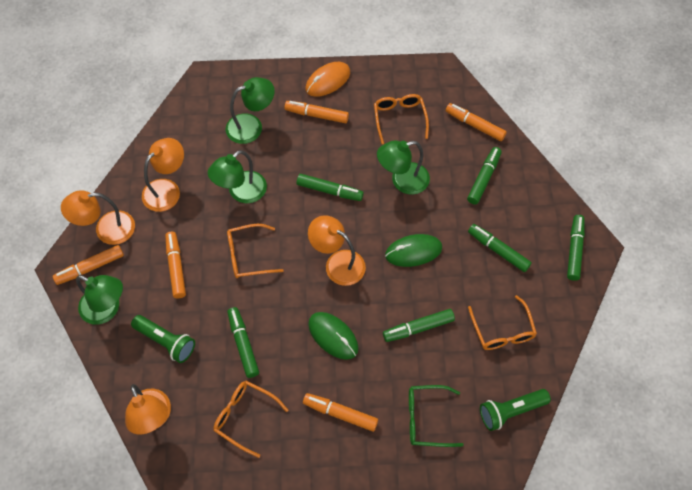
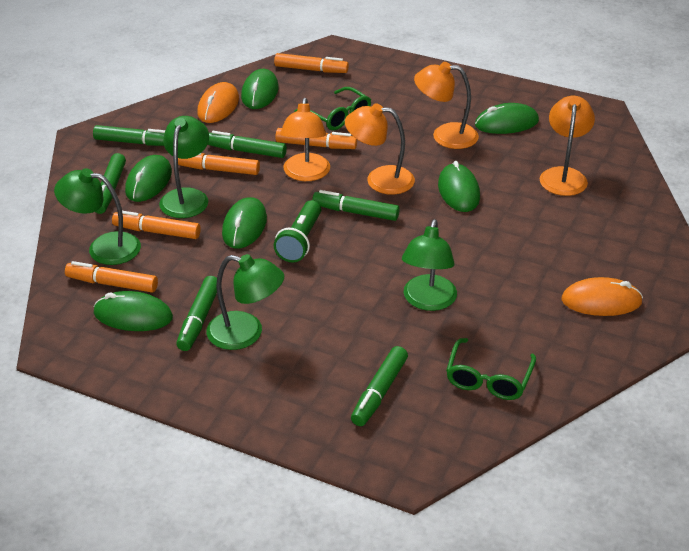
green flashlight: [131,315,195,363] [480,389,551,431] = 2 -> [273,200,321,262] = 1
green glasses: [409,385,463,447] = 1 -> [294,87,371,130] [446,338,536,400] = 2
green mouse: [308,312,359,360] [385,234,442,267] = 2 -> [93,291,173,331] [125,155,172,202] [222,197,267,249] [241,69,279,109] [438,161,480,212] [475,103,539,134] = 6
orange glasses: [213,381,288,458] [227,224,284,278] [374,94,429,144] [468,295,537,350] = 4 -> none = 0
orange mouse: [305,62,350,97] = 1 -> [197,82,239,123] [561,277,643,316] = 2

